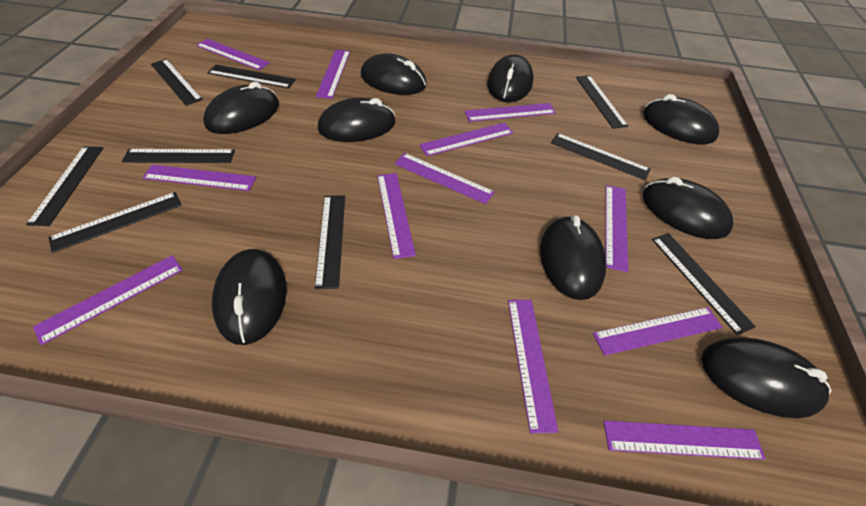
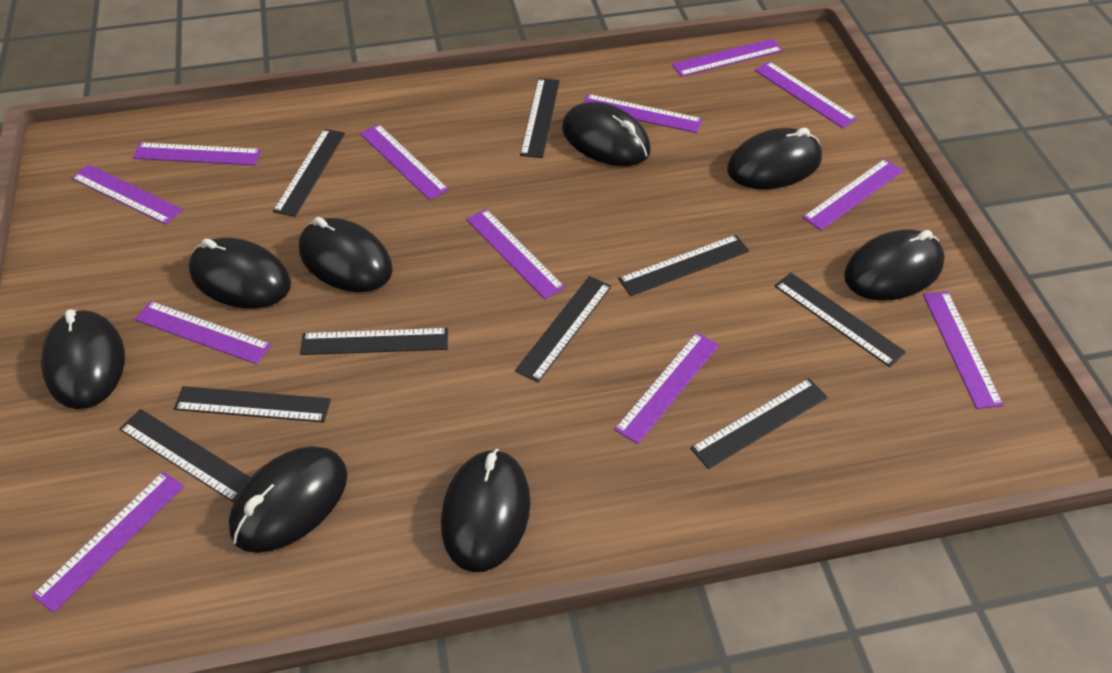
black mouse: [203,82,279,134] [212,249,287,345] [318,98,395,142] [361,54,427,95] [487,55,534,102] [540,215,606,300] [642,177,733,239] [643,94,719,145] [701,337,831,418] = 9 -> [41,309,125,409] [189,238,291,309] [229,446,348,553] [299,217,393,292] [441,449,531,572] [562,102,651,166] [727,128,822,189] [844,229,945,301] = 8

